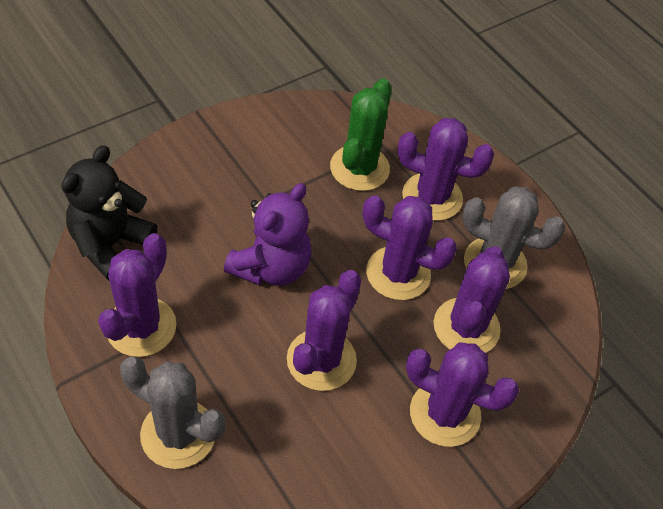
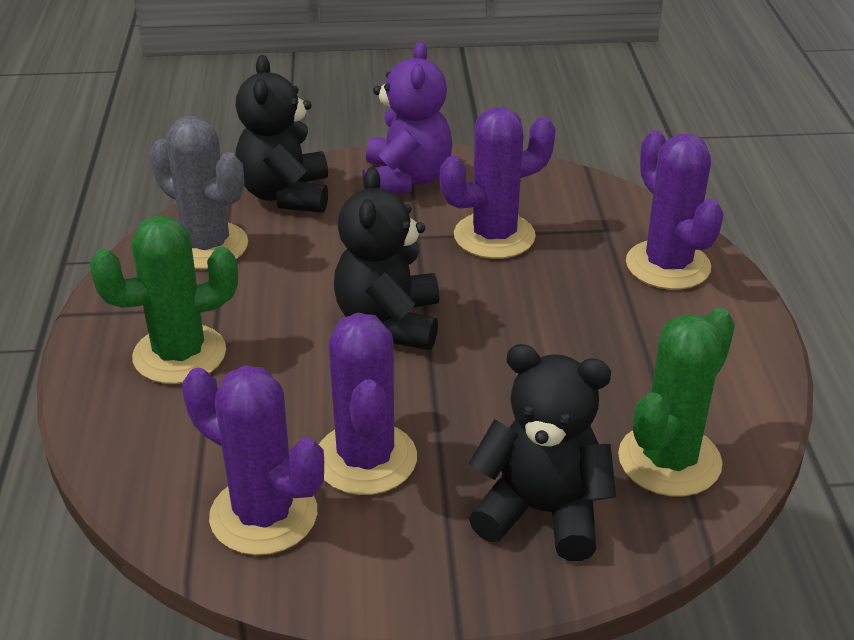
black teddy bear: [61,145,157,281] = 1 -> [236,55,328,213] [334,167,440,350] [468,344,616,561] = 3
green cactus: [330,78,392,191] = 1 -> [89,216,238,384] [618,308,735,497] = 2
grey cactus: [120,356,225,469] [462,187,566,289] = 2 -> [149,116,248,269] = 1
purple cactus: [98,233,177,357] [287,270,362,391] [363,195,457,300] [397,118,494,221] [406,342,519,447] [434,246,510,353] = 6 -> [182,365,324,555] [319,313,417,495] [440,107,556,259] [626,130,724,290] = 4

